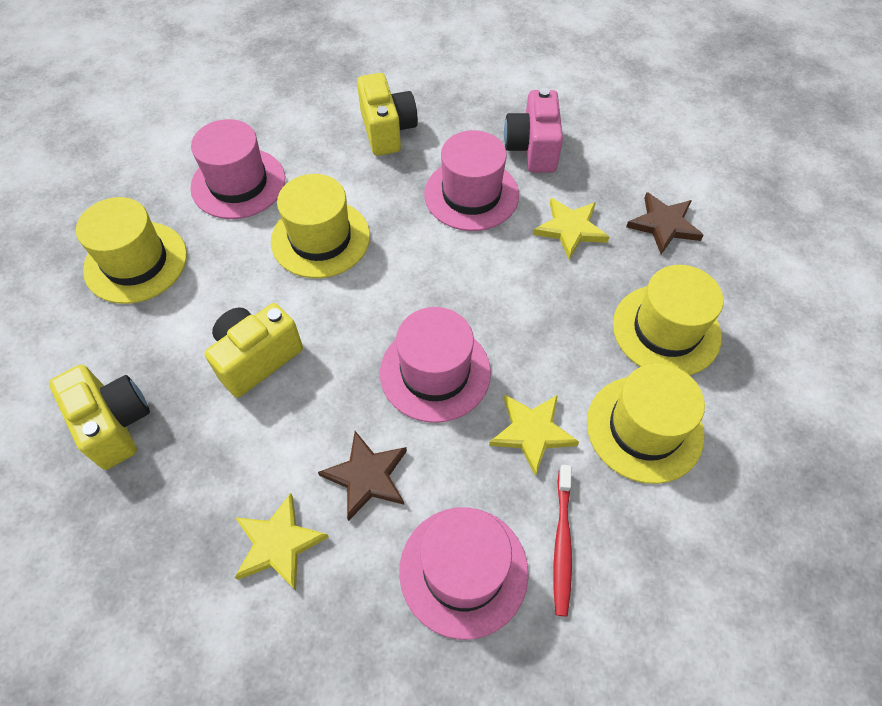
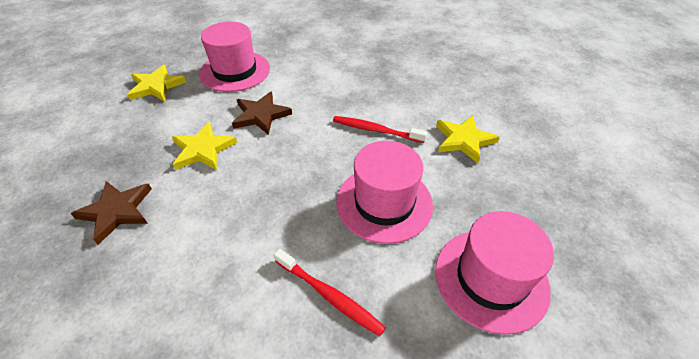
pink camera: [504,88,563,173] = 1 -> none = 0
pink hat: [190,119,285,219] [380,307,491,423] [399,507,529,640] [424,130,519,231] = 4 -> [199,22,270,92] [336,141,433,244] [435,211,554,335] = 3
red toothbrush: [553,465,572,616] = 1 -> [274,249,386,336] [333,116,427,143] = 2
yellow camera: [49,365,150,470] [205,303,303,397] [357,73,418,156] = 3 -> none = 0
yellow hat: [76,197,187,304] [271,174,370,278] [587,363,705,484] [613,265,724,375] = 4 -> none = 0

